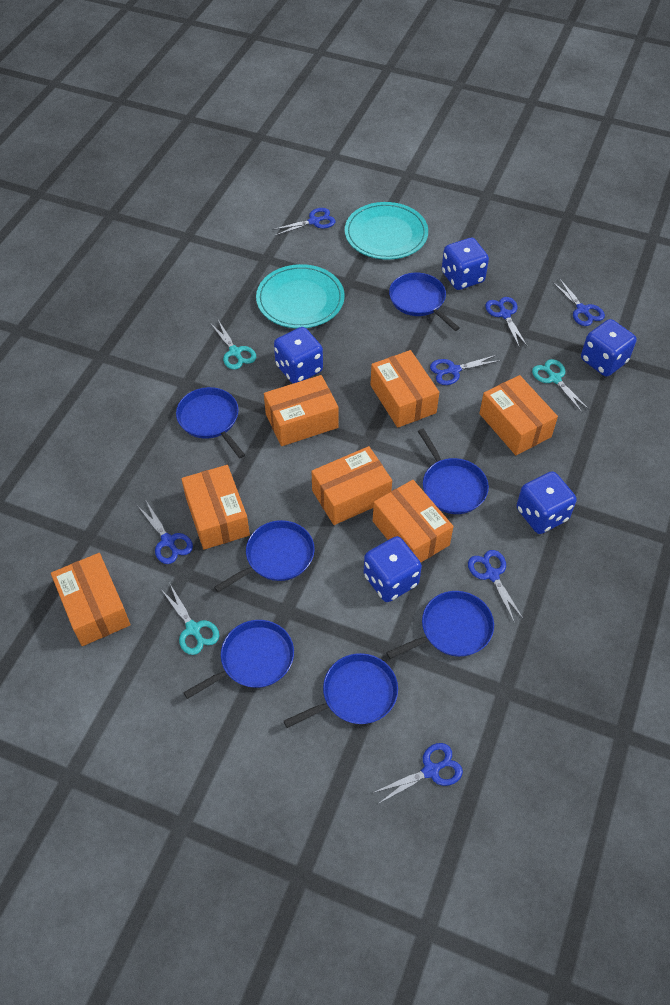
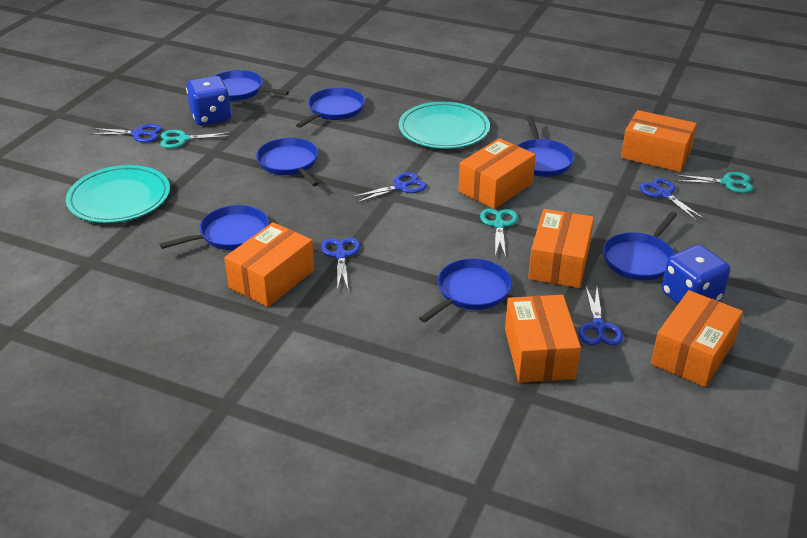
blue dice: [274,327,323,383] [364,536,422,602] [442,238,489,290] [516,471,577,534] [581,319,637,377] = 5 -> [186,76,231,125] [662,245,730,304] = 2
blue scissors: [138,501,193,564] [272,208,335,236] [373,743,463,804] [430,355,501,385] [468,550,524,623] [485,297,527,346] [553,278,605,326] = 7 -> [90,124,162,143] [321,237,360,290] [352,172,427,203] [579,287,623,345] [639,178,705,221] = 5
orange box: [51,553,131,646] [181,465,250,550] [264,375,339,446] [311,446,392,525] [370,350,439,428] [373,480,453,563] [479,375,558,455] = 7 -> [224,222,315,307] [458,138,536,209] [505,295,581,383] [528,209,594,288] [621,110,697,172] [651,290,743,387] = 6

